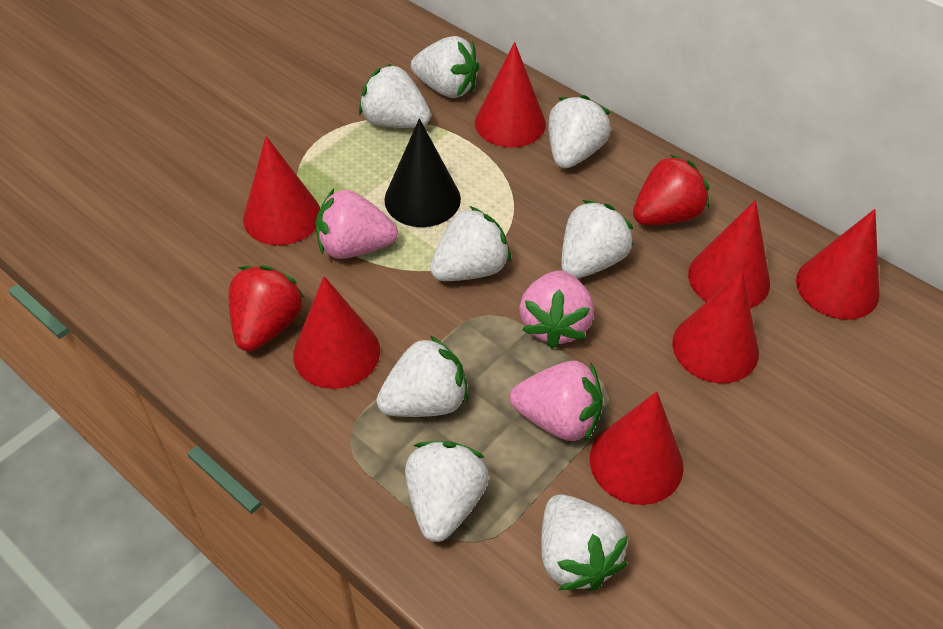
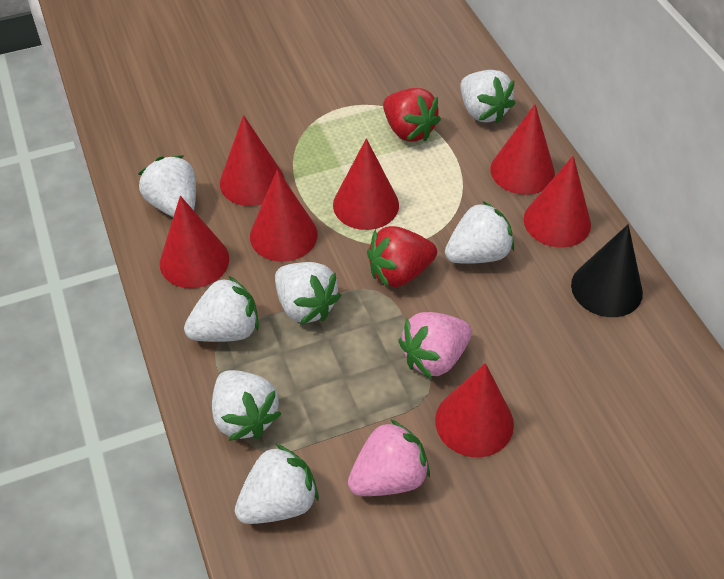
pink strawberry: [316,189,398,259] [510,361,603,442] [519,270,594,349] = 3 -> [348,419,430,496] [399,312,472,379] = 2
white strawberry: [359,64,431,128] [376,335,468,417] [405,441,489,542] [411,36,480,98] [430,206,511,281] [541,495,628,590] [548,95,611,169] [561,200,633,278] = 8 -> [138,155,196,217] [184,276,259,342] [212,370,281,441] [235,444,319,524] [275,262,341,325] [445,201,514,264] [460,70,515,123] = 7

